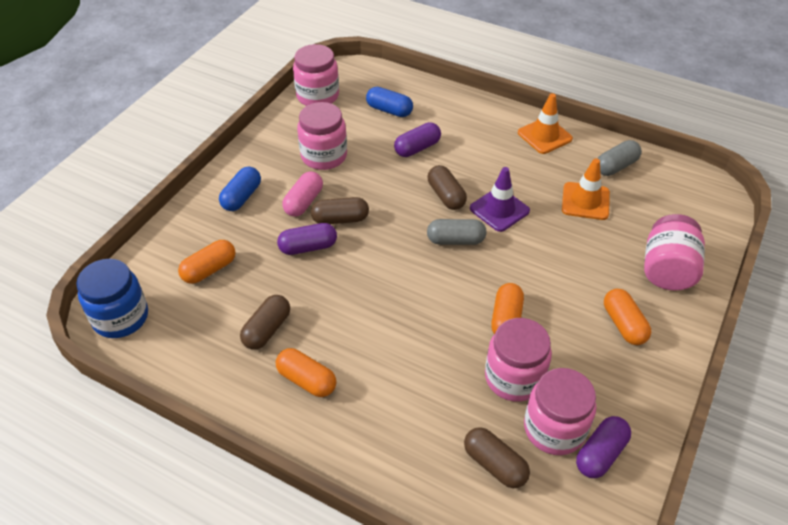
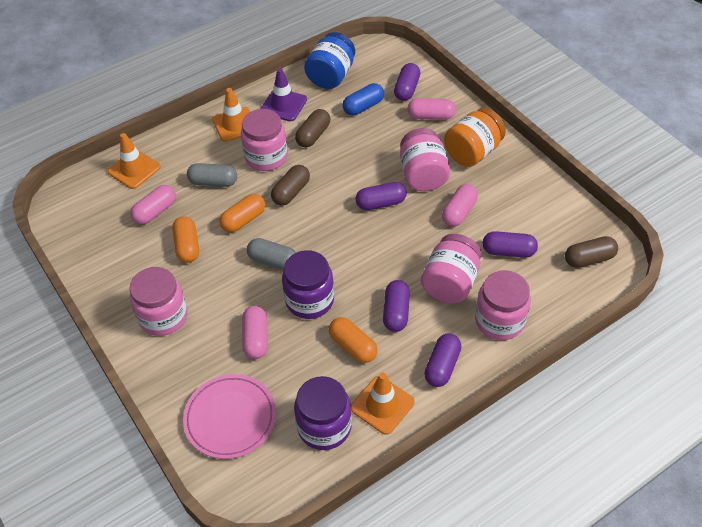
blue capsule: [219,166,261,211] [366,87,413,117] = 2 -> [342,83,384,116] = 1
brown capsule: [240,295,290,350] [311,197,369,224] [428,165,467,210] [464,427,530,488] = 4 -> [271,165,310,206] [295,109,330,147] [565,236,618,268] = 3
orange capsule: [178,240,236,284] [276,348,336,397] [491,283,524,334] [604,289,651,345] = 4 -> [172,216,199,263] [219,194,265,232] [329,317,377,363] = 3
orange jar: none = 0 -> [444,108,506,167] = 1
orange traffic cone: [518,93,573,154] [562,158,610,220] = 2 -> [108,133,161,189] [212,88,250,142] [351,373,414,435] = 3
pink capsule: [282,171,323,217] = 1 -> [131,185,176,225] [242,306,268,359] [407,98,456,120] [442,184,478,227] = 4
pink plate: none = 0 -> [183,374,276,459] = 1
purple capsule: [277,223,337,255] [394,122,441,157] [576,416,631,478] = 3 -> [356,182,407,210] [383,280,410,332] [394,63,420,101] [424,333,461,387] [483,231,538,258] = 5
purple jar: none = 0 -> [282,250,334,319] [294,376,352,450] = 2

